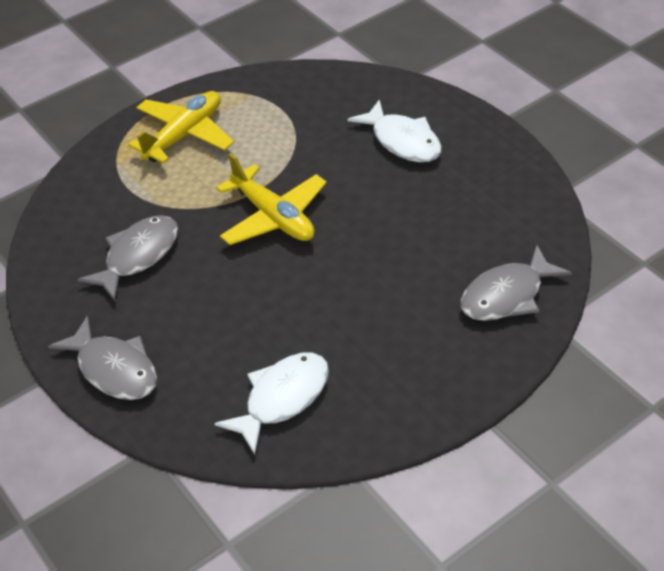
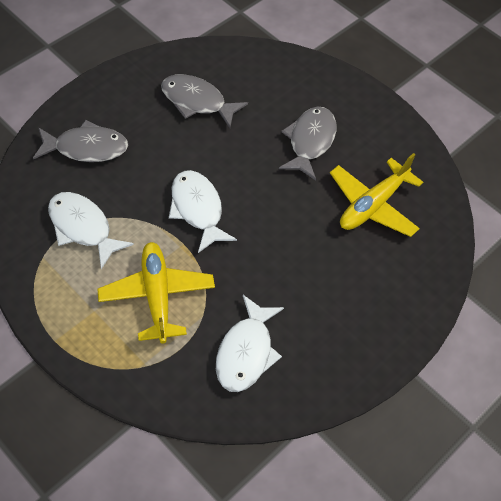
white fish: [214,352,329,455] [348,100,442,162] = 2 -> [48,192,134,269] [169,170,237,253] [216,295,284,392] = 3

